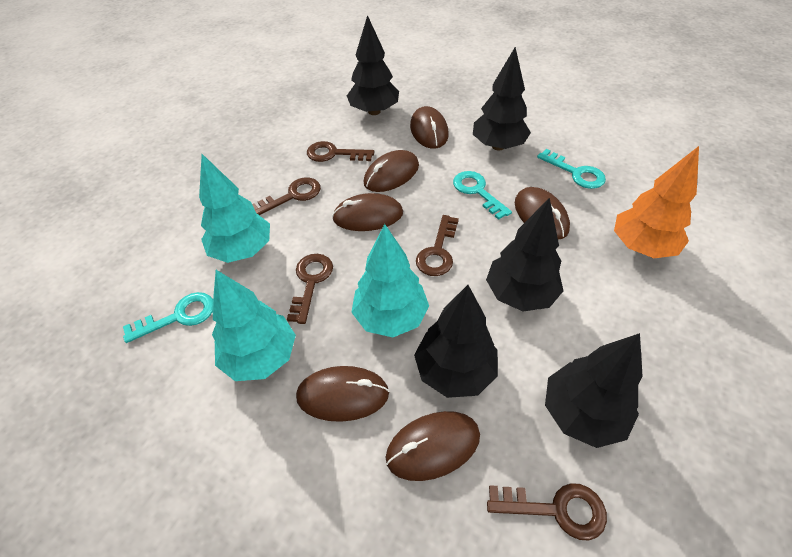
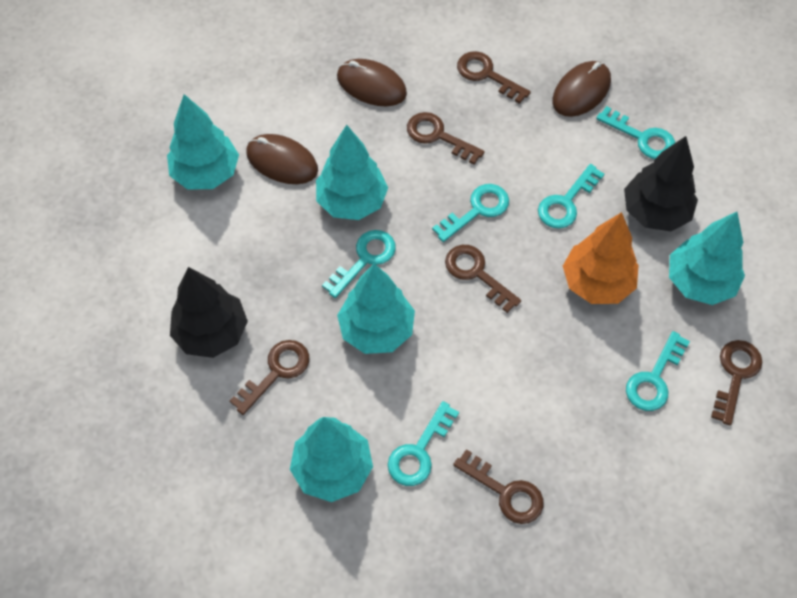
black tree: [347,15,399,115] [414,285,498,398] [473,47,531,150] [486,198,563,311] [545,333,643,448] = 5 -> [170,267,248,358] [624,136,698,231] = 2
brown key: [252,177,321,215] [287,254,333,324] [307,141,374,162] [416,215,459,276] [487,483,607,540] = 5 -> [230,340,309,415] [407,112,485,165] [445,245,521,313] [453,449,544,524] [457,51,531,104] [711,340,762,425] = 6
brown mouse: [296,366,389,422] [332,193,403,231] [363,150,419,192] [386,411,480,481] [410,106,449,149] [515,187,570,240] = 6 -> [246,134,318,184] [337,59,407,106] [552,61,611,117] = 3
turquoise key: [123,292,213,343] [453,171,512,220] [537,149,606,189] = 3 -> [322,230,396,298] [388,401,459,486] [432,184,509,242] [538,164,604,229] [596,106,675,159] [626,331,690,411] = 6
turquoise tree: [199,154,270,263] [212,270,296,381] [351,224,429,337] = 3 -> [167,94,239,189] [290,417,373,502] [316,125,388,220] [337,264,415,354] [669,212,745,305] = 5

